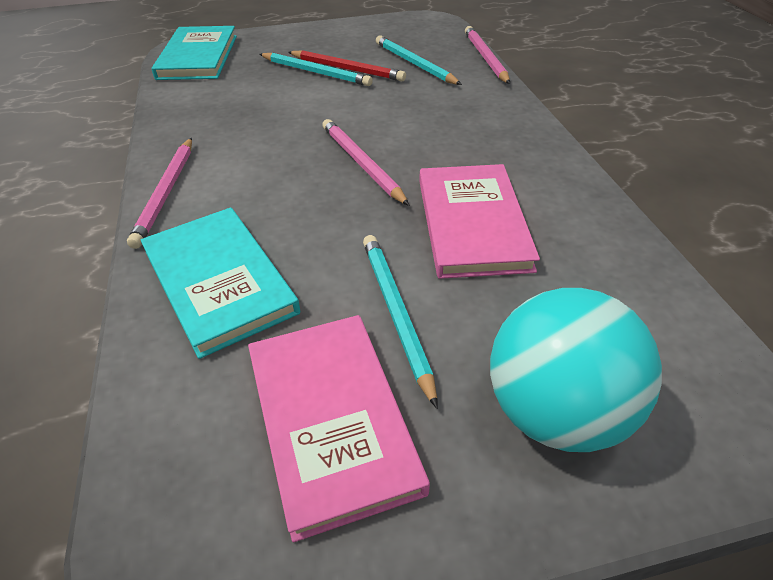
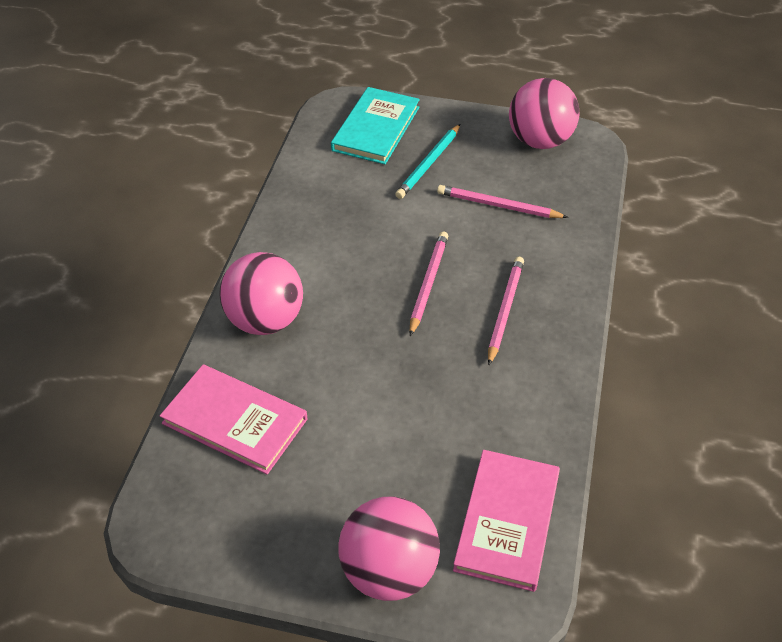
pink ball: none = 0 -> [219,252,303,335] [338,496,440,601] [509,78,579,149] = 3
red pencil: [288,50,406,81] = 1 -> none = 0
turquoise ball: [490,288,662,452] = 1 -> none = 0
turquoise book: [141,207,300,359] [151,26,237,80] = 2 -> [331,87,420,164] = 1
turquoise pencil: [260,53,373,86] [363,235,438,409] [376,36,462,85] = 3 -> [395,124,460,199] = 1

